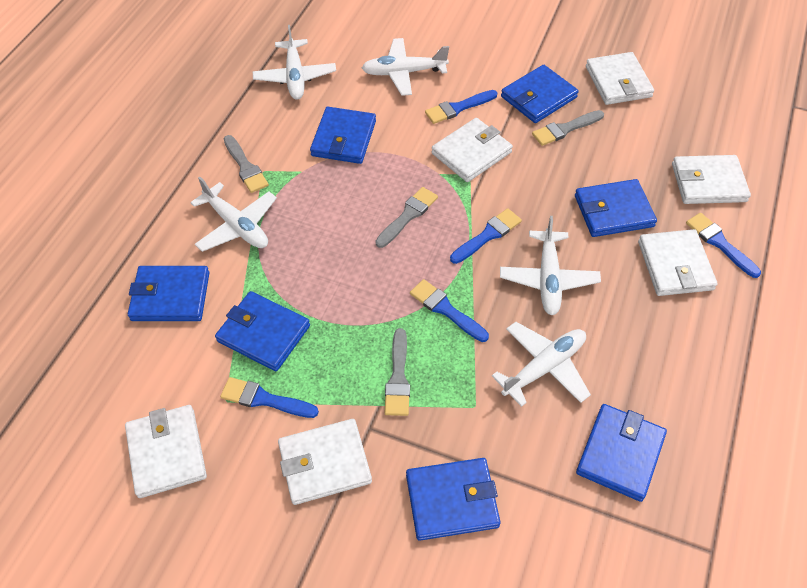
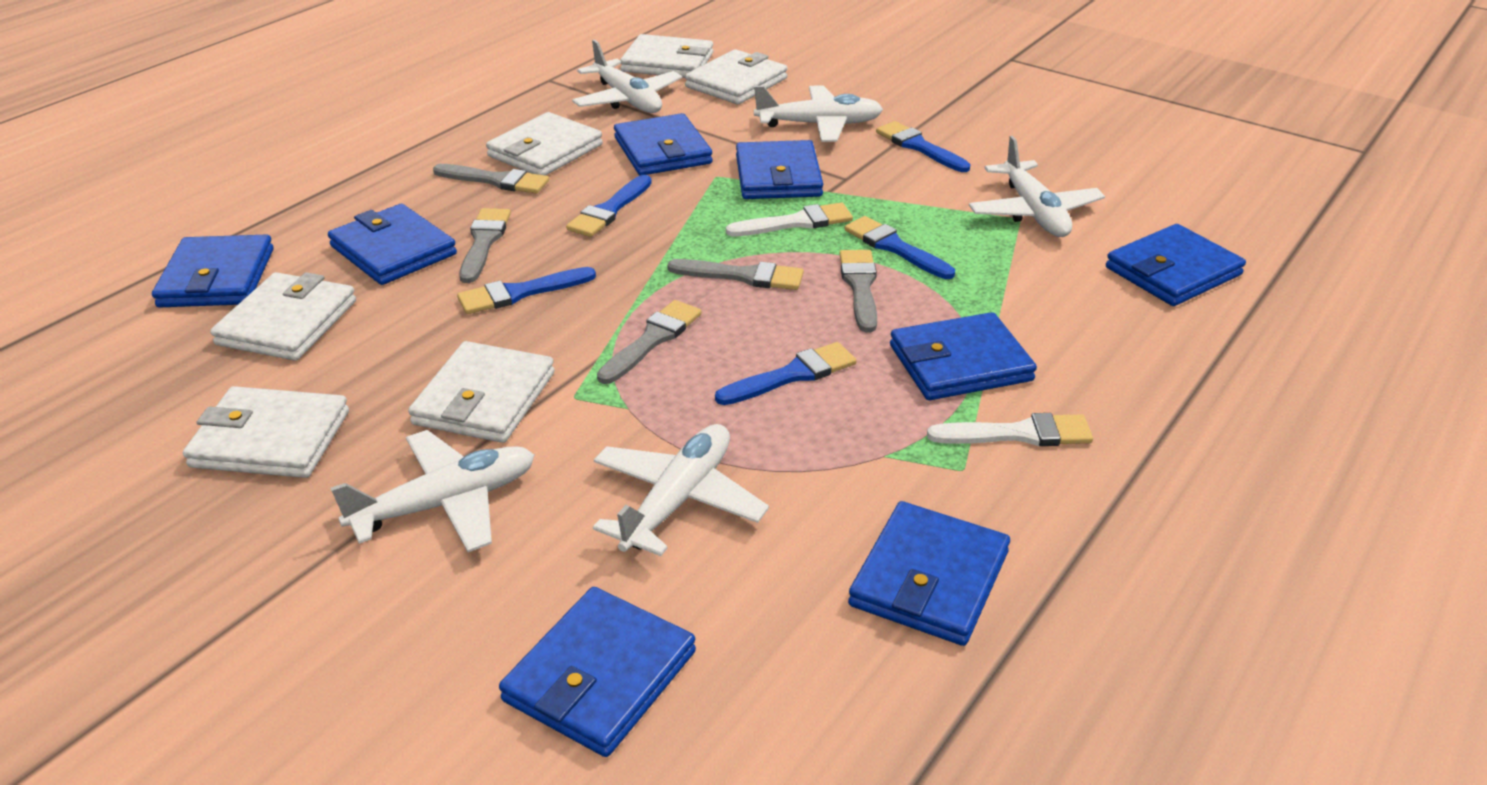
blue wallet: [128,266,209,321] [215,291,310,371] [310,107,376,164] [406,458,500,541] [501,65,579,123] [575,179,657,237] [576,404,667,502] = 7 -> [152,234,274,307] [328,204,457,285] [499,587,696,757] [614,113,713,175] [736,140,823,199] [848,501,1010,646] [890,312,1037,400] [1106,224,1246,306] = 8
grey brush: [224,135,269,193] [375,187,438,248] [385,328,410,416] [532,110,604,146] = 4 -> [433,164,549,194] [459,208,511,283] [597,300,702,384] [667,259,804,290] [840,250,877,332] = 5
white brush: none = 0 -> [726,203,853,236] [927,413,1093,446] = 2

